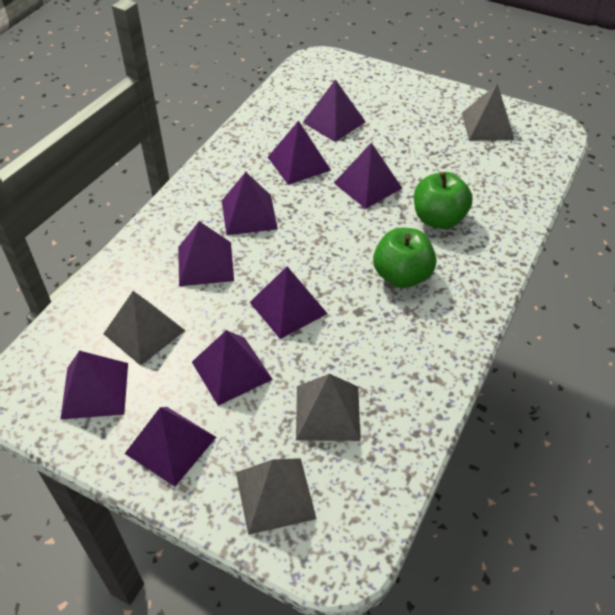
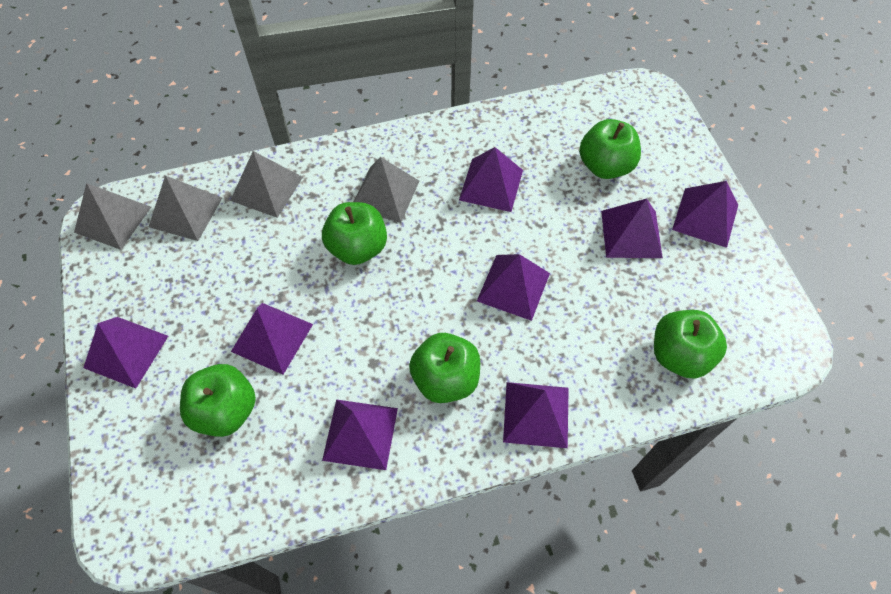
green apple: [373,228,436,288] [414,172,472,229] = 2 -> [180,364,256,437] [322,202,387,265] [409,333,480,403] [579,119,641,179] [654,310,727,379] = 5
purple pyramid: [60,351,128,420] [125,407,216,486] [178,221,234,286] [192,330,273,406] [222,172,278,235] [250,266,328,339] [268,121,331,185] [302,79,366,142] [334,142,402,209] = 9 -> [83,317,168,389] [231,303,313,375] [322,399,398,470] [459,147,523,212] [477,254,550,321] [503,382,569,448] [601,198,663,258] [672,181,738,248] = 8

